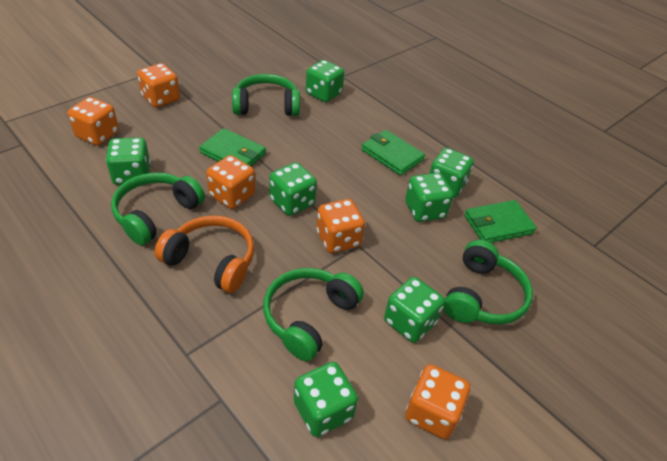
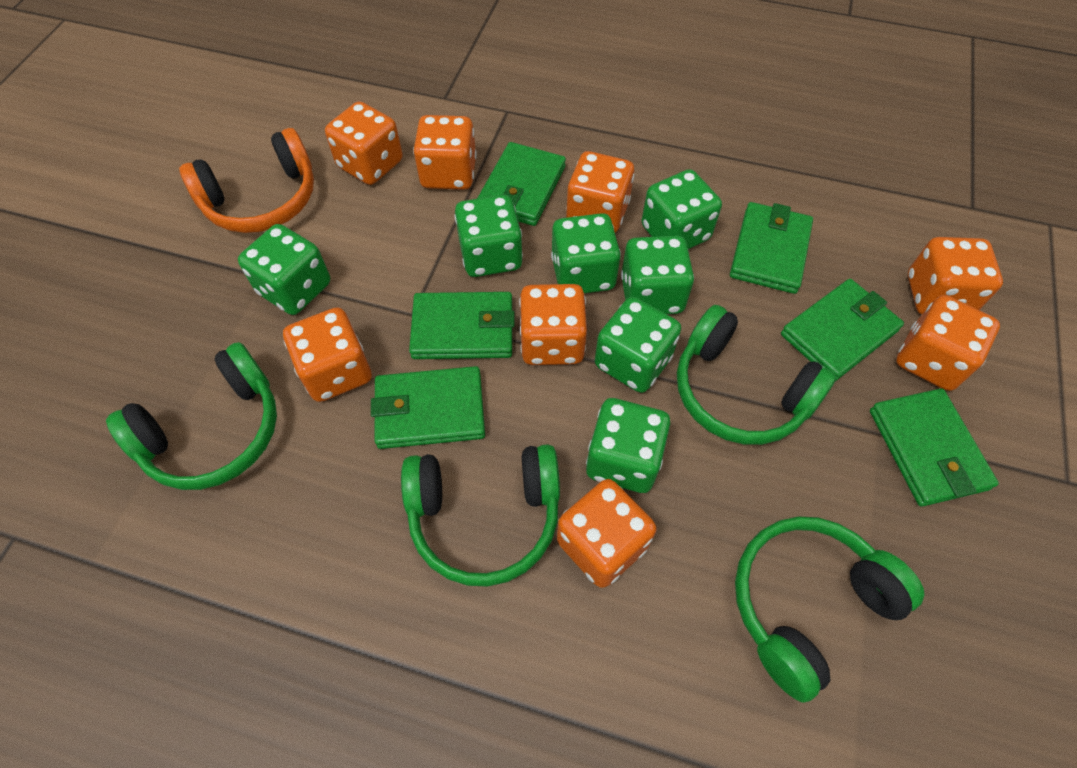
green wallet: [199,128,266,166] [361,130,425,176] [464,200,537,243] = 3 -> [371,366,485,449] [409,292,514,359] [477,142,566,226] [730,202,813,294] [781,279,904,381] [870,388,999,506] = 6
orange dice: [68,97,119,146] [137,63,180,108] [206,155,255,209] [316,199,365,253] [405,364,470,439] = 5 -> [283,307,372,402] [325,101,403,185] [413,115,477,190] [519,284,587,365] [557,479,657,588] [566,151,634,233] [896,295,1000,391] [908,237,1003,314] = 8

